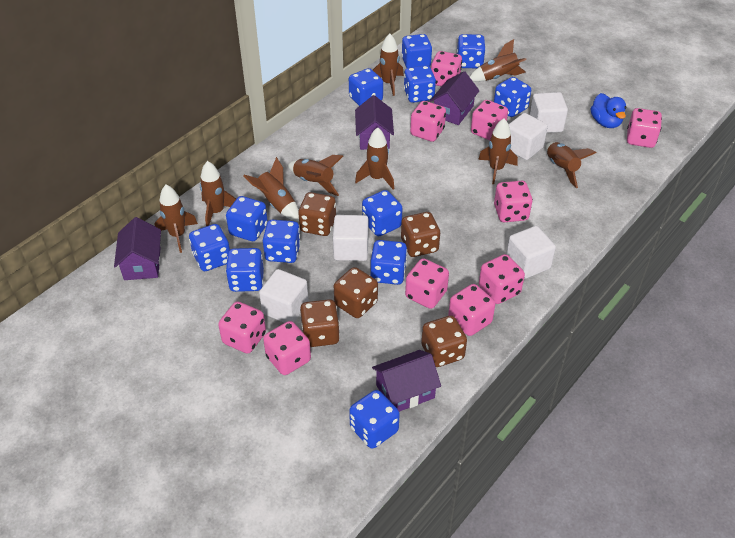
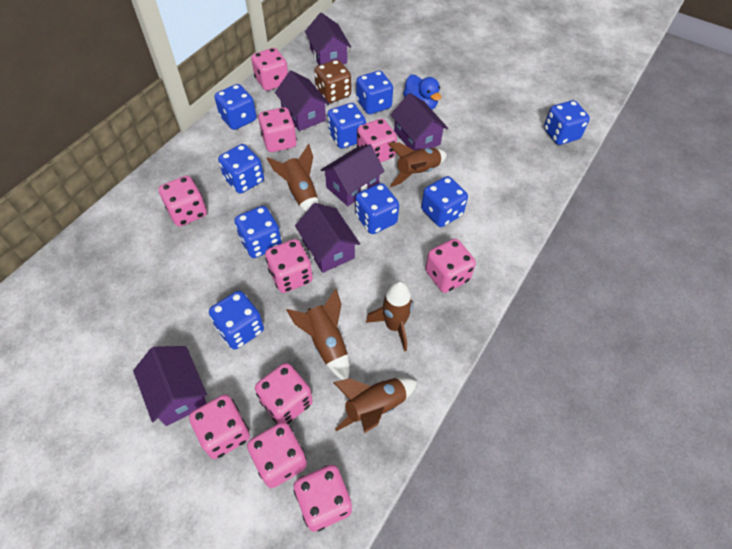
blue dice: [189,224,230,271] [226,196,268,241] [226,248,264,292] [263,220,301,263] [349,68,383,106] [349,390,400,449] [362,190,403,236] [370,240,407,285] [401,34,432,68] [404,65,436,103] [457,34,486,68] [494,77,531,117] = 12 -> [209,291,264,350] [214,84,257,130] [218,144,264,194] [234,206,282,258] [327,103,366,149] [355,183,399,234] [356,71,393,114] [421,176,468,227] [544,100,590,145] = 9
brown dice: [298,192,336,236] [300,299,340,347] [334,267,378,318] [401,212,440,257] [421,315,467,367] = 5 -> [314,60,351,103] = 1
brown rocket: [154,185,198,253] [200,161,236,226] [243,157,299,222] [288,155,343,196] [355,127,394,190] [373,34,404,96] [470,39,527,82] [478,118,518,184] [546,142,596,188] = 9 -> [267,144,319,213] [286,288,349,380] [333,378,417,434] [366,281,413,352] [388,142,447,187] = 5
purple house: [114,217,161,280] [355,95,394,150] [372,350,441,412] [430,71,480,125] = 4 -> [133,346,207,426] [275,71,330,131] [295,203,360,273] [305,12,351,65] [320,144,385,206] [391,93,448,151] = 6
white cube: [259,269,309,323] [333,215,368,261] [506,226,556,279] [509,113,548,160] [530,92,568,133] = 5 -> none = 0

